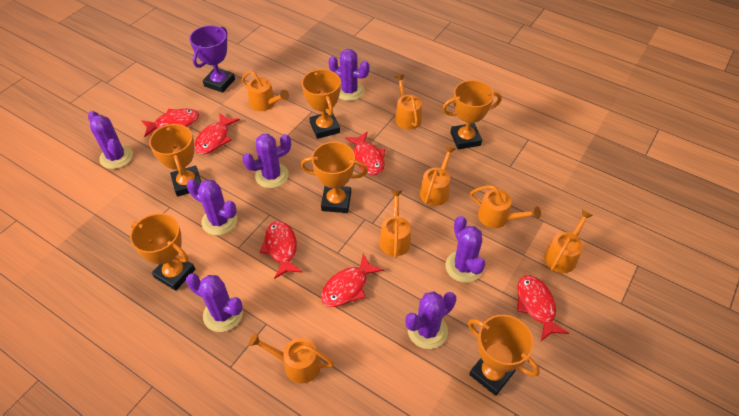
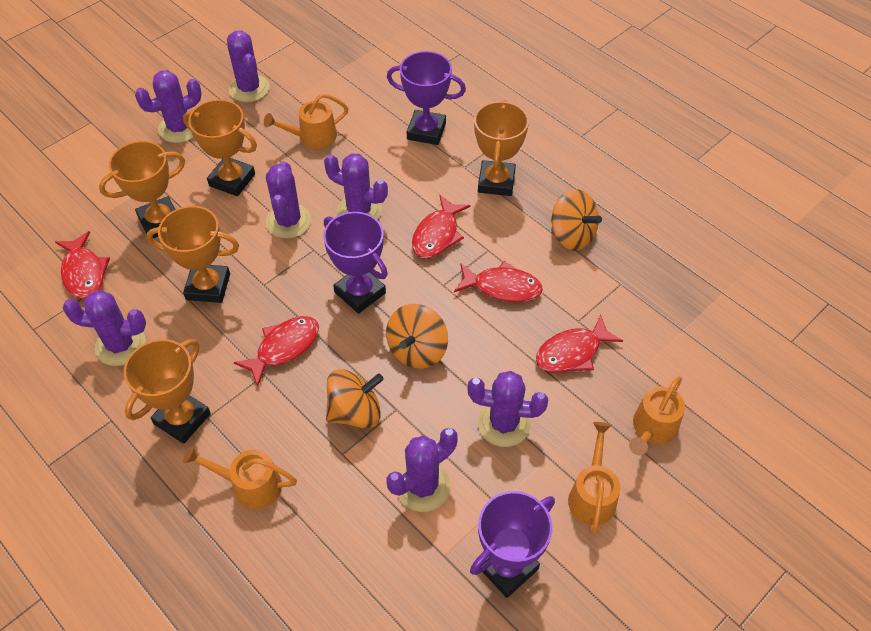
orange spinning top: none = 0 -> [326,369,384,429] [386,304,448,369] [551,189,602,250] = 3
orange trophy: [130,213,195,291] [149,124,201,197] [301,142,368,213] [302,69,341,139] [442,80,502,150] [468,315,540,396] = 6 -> [99,141,185,239] [124,339,211,444] [147,206,239,303] [183,99,257,196] [474,100,529,196] = 5
orange watering can: [241,71,289,111] [249,333,334,383] [379,191,411,258] [395,75,422,130] [420,146,455,206] [470,185,541,228] [544,210,593,273] = 7 -> [183,446,297,509] [264,94,349,148] [568,422,620,534] [629,376,685,455] = 4
purple trophy: [189,25,235,93] = 1 -> [323,212,388,314] [387,51,466,145] [470,491,555,598] = 3
red fish: [141,109,199,137] [194,113,240,154] [260,221,302,279] [321,254,383,307] [345,131,385,175] [517,275,569,341] = 6 -> [55,231,110,299] [234,316,319,386] [412,195,470,259] [454,261,543,302] [536,315,623,373] = 5

